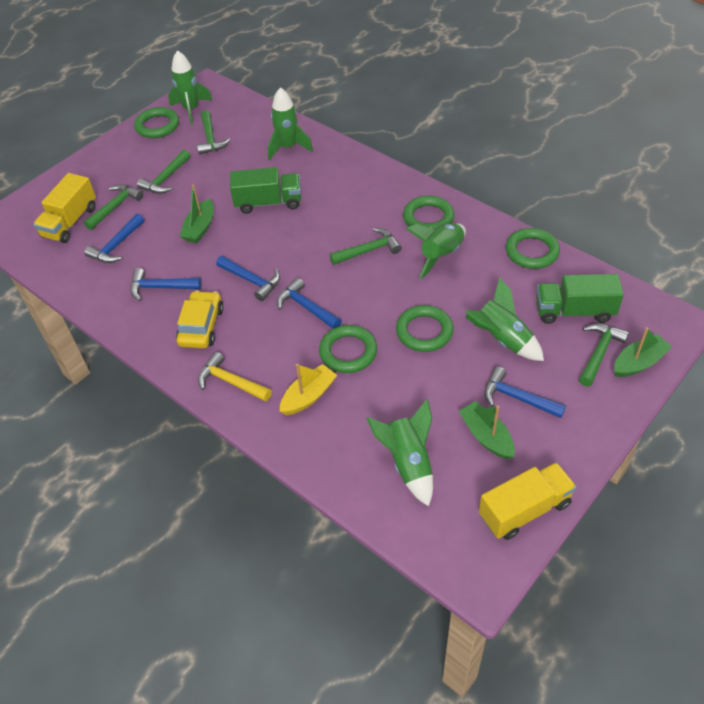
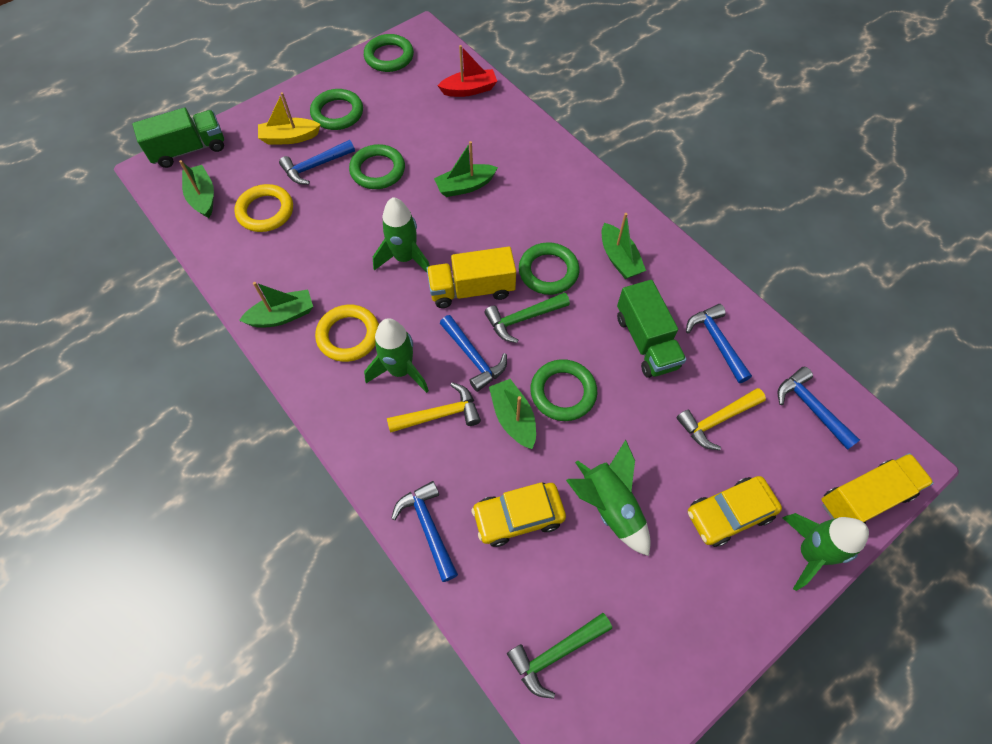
green boat: [180,184,214,243] [459,401,515,460] [614,327,672,377] = 3 -> [179,160,214,218] [239,282,313,328] [434,141,498,197] [489,379,536,449] [602,213,646,279] = 5
green hammer: [83,184,143,230] [137,150,190,194] [197,110,230,155] [330,228,402,265] [579,323,629,387] = 5 -> [484,292,570,343] [507,613,612,699] = 2
green rocket: [168,50,213,125] [268,87,313,161] [366,399,433,506] [406,223,466,279] [465,277,544,361] = 5 -> [364,318,429,393] [373,197,430,272] [566,440,650,556] [783,513,869,591] = 4
red boat: none = 0 -> [438,45,497,97] = 1
yellow car: [176,290,224,348] = 1 -> [471,482,566,547] [688,476,782,547] = 2
yellow hammer: [198,352,272,402] = 1 -> [387,382,481,433] [676,388,766,450] = 2
yellow ring: none = 0 -> [234,184,293,232] [315,305,379,362] = 2

